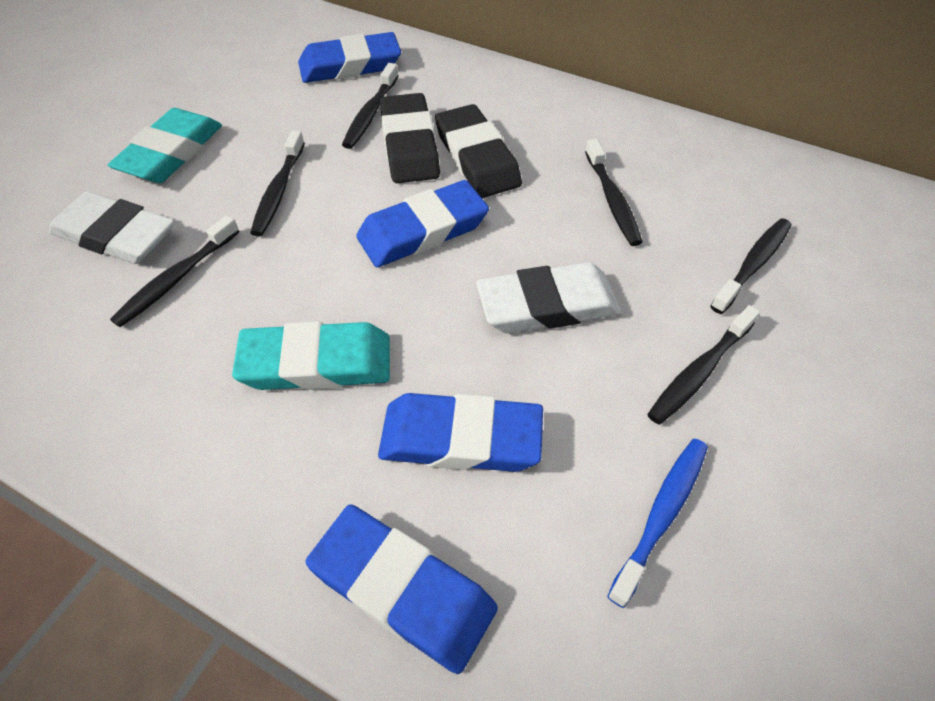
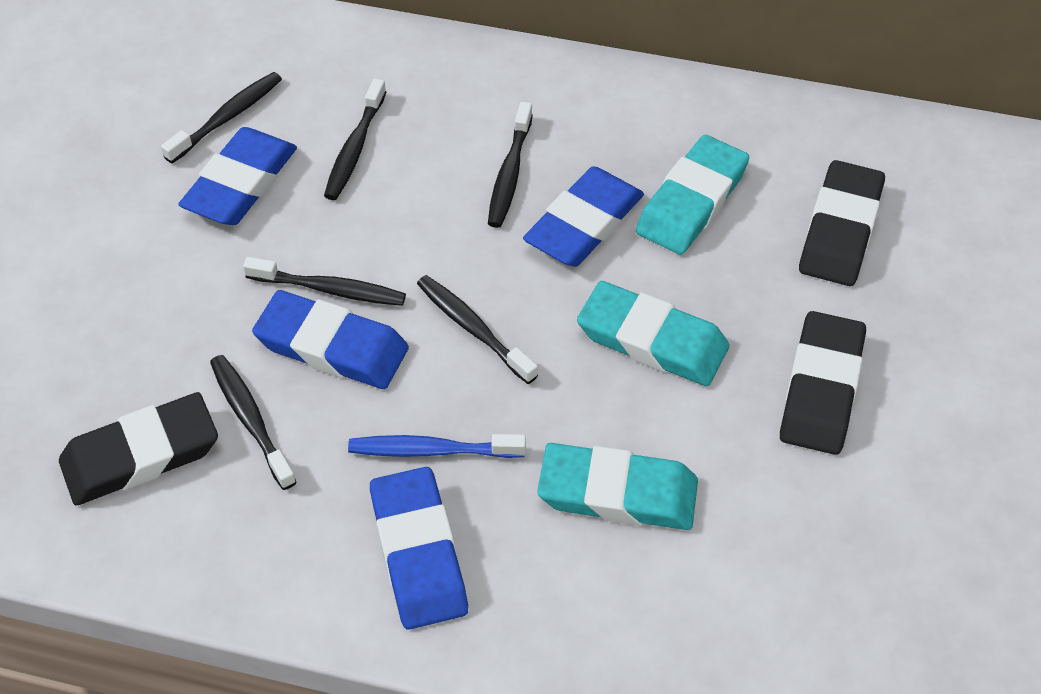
black eraser: [380,93,440,183] [435,104,522,198] = 2 -> [59,392,218,506] [780,311,866,455] [799,160,885,286] = 3
turquoise eraser: [108,108,222,183] [232,321,390,390] = 2 -> [537,443,698,530] [577,281,729,386] [636,135,749,255] = 3
white eraser: [49,191,174,264] [476,262,621,333] = 2 -> none = 0

